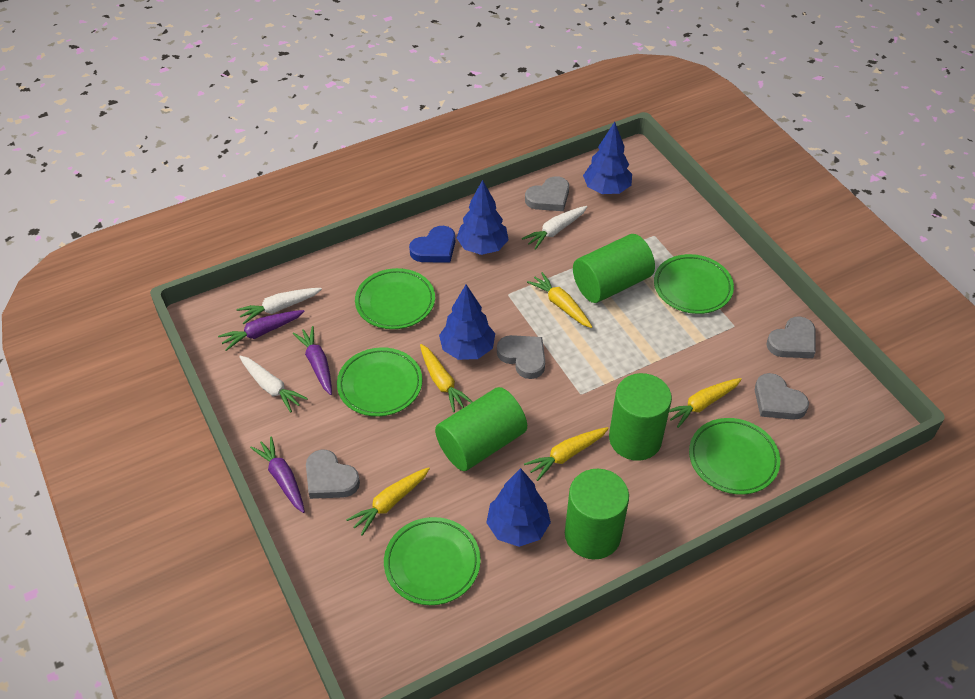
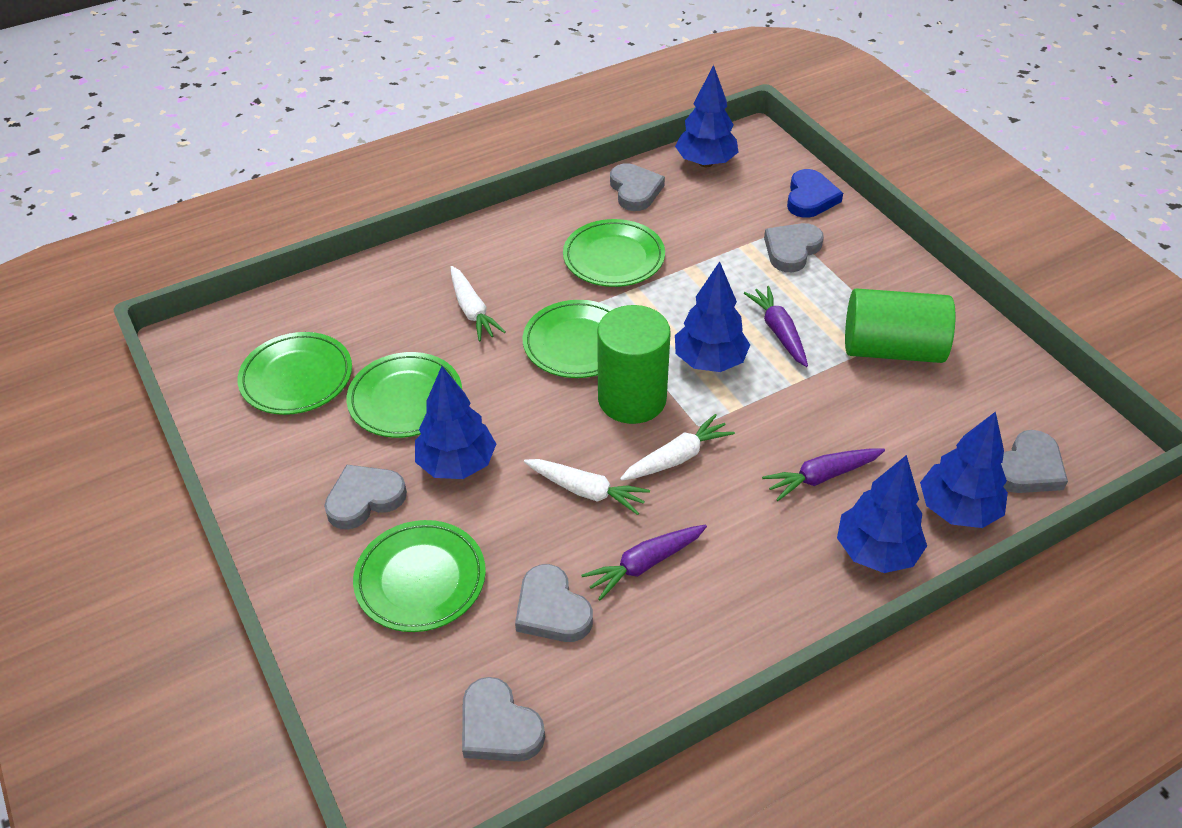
blue tree: [439,284,495,360] [457,180,509,255] [486,468,551,547] [583,122,632,194] = 4 -> [415,366,496,479] [675,65,738,167] [675,262,750,372] [837,455,927,573] [920,411,1008,528] = 5
green cylinder: [435,387,527,471] [565,469,629,559] [573,234,655,303] [609,373,672,461] = 4 -> [597,305,671,424] [845,288,956,363] = 2
grey heart: [306,449,360,499] [497,335,545,379] [525,176,569,211] [755,373,809,420] [766,317,816,358] = 5 -> [324,465,407,530] [462,677,545,762] [515,564,593,642] [610,163,665,211] [764,223,824,272] [1001,430,1068,493] = 6
yellow carrot: [346,467,430,536] [420,344,472,412] [524,427,609,481] [527,272,592,328] [669,378,742,428] = 5 -> none = 0

